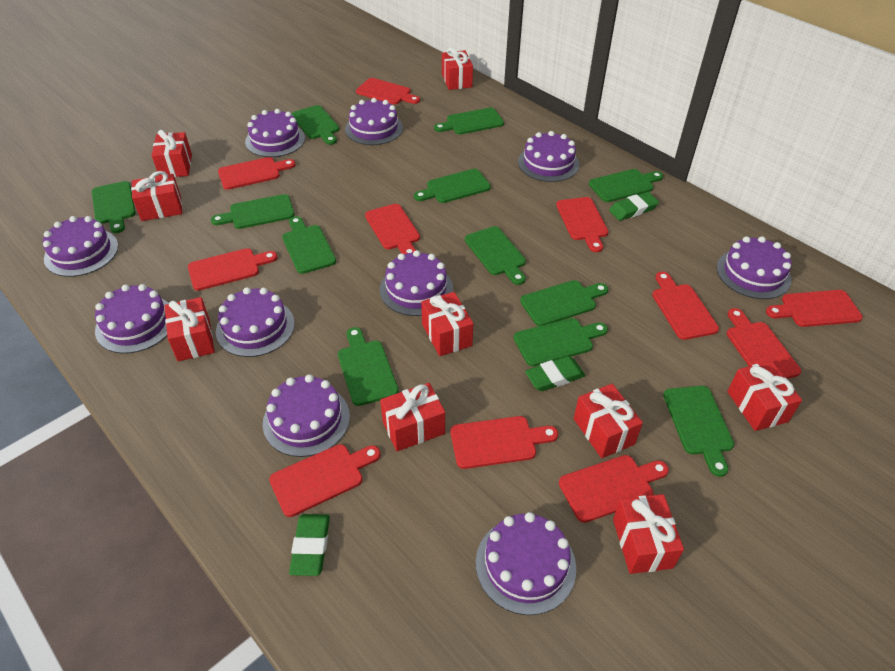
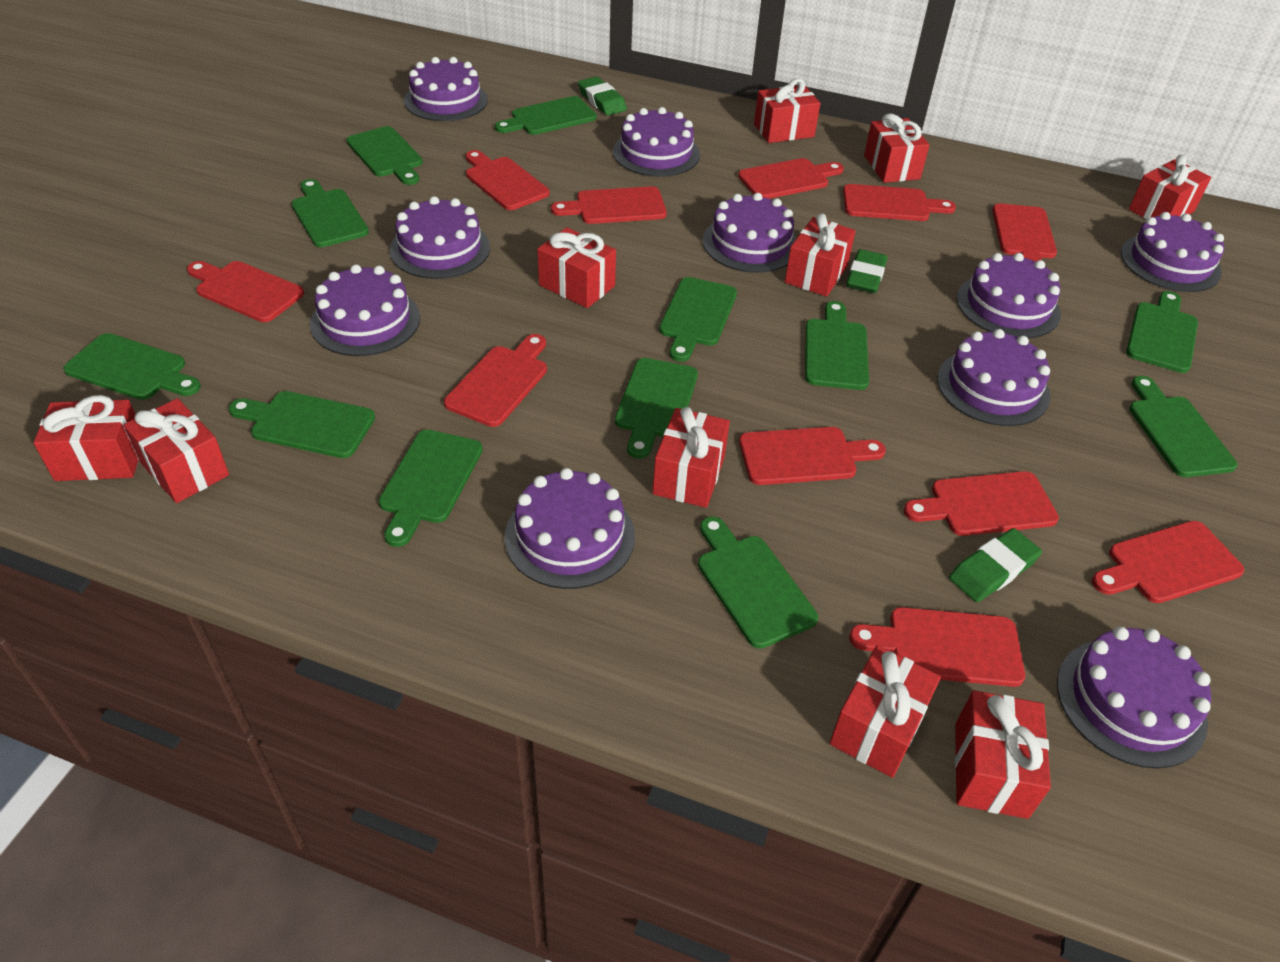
red gift: [131,171,182,221] [151,130,192,177] [165,297,215,361] [380,383,445,451] [421,292,473,356] [442,47,473,90] [574,384,643,458] [613,494,684,574] [727,361,802,431] = 9 -> [33,395,139,481] [123,398,229,503] [537,227,616,308] [652,407,730,508] [754,78,820,143] [785,213,856,297] [829,645,941,778] [864,113,929,183] [955,690,1051,819] [1129,155,1211,220] = 10

